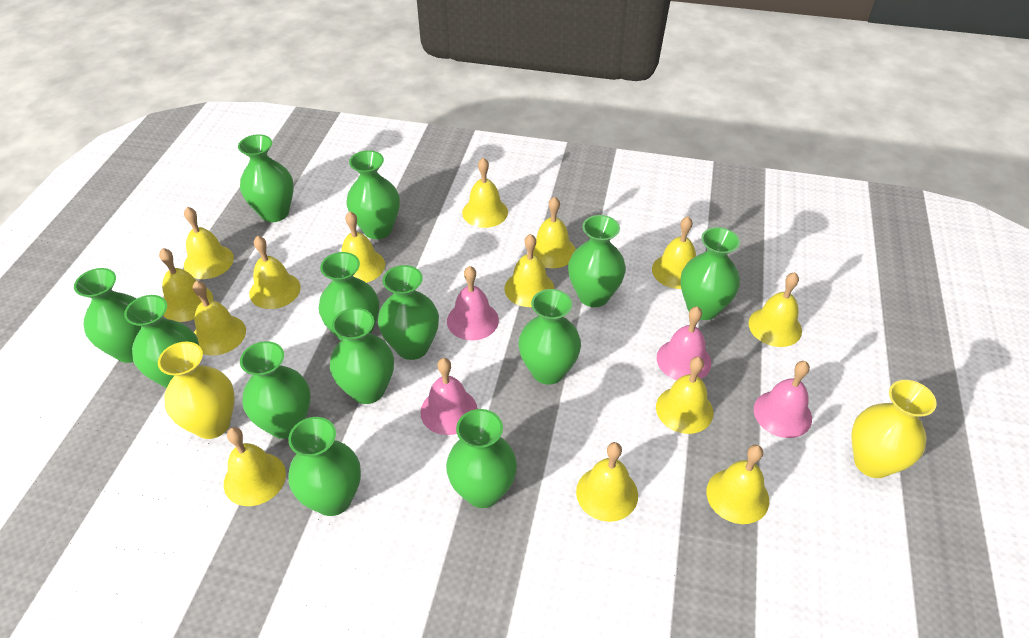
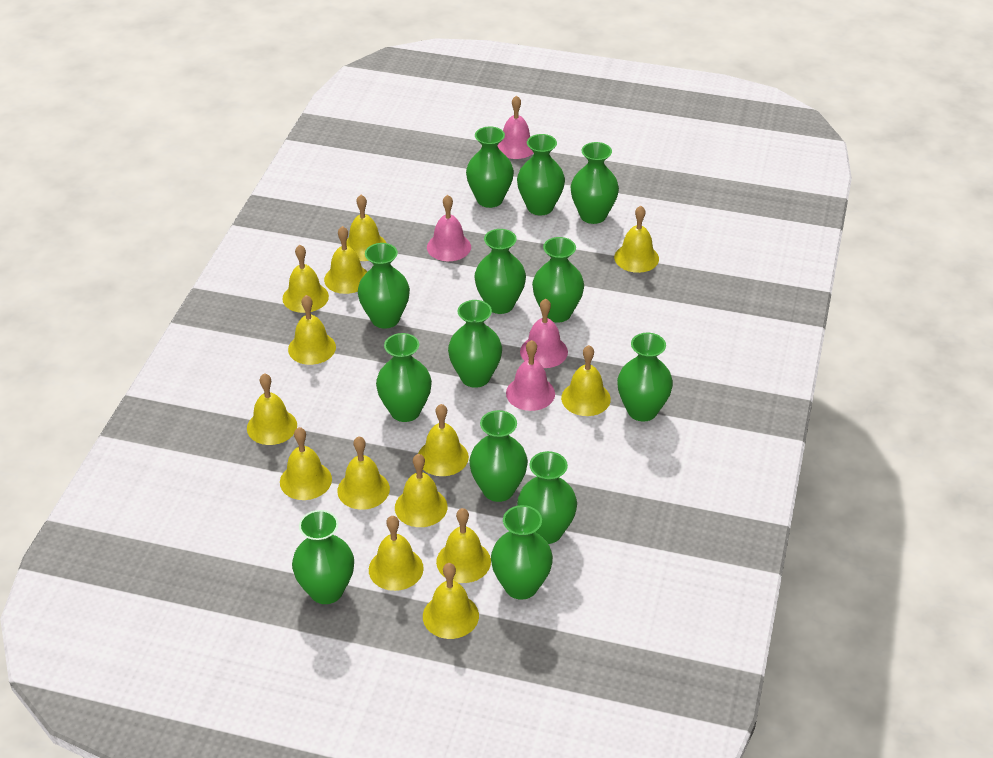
yellow vase: [158,342,235,439] [851,380,937,478] = 2 -> none = 0

